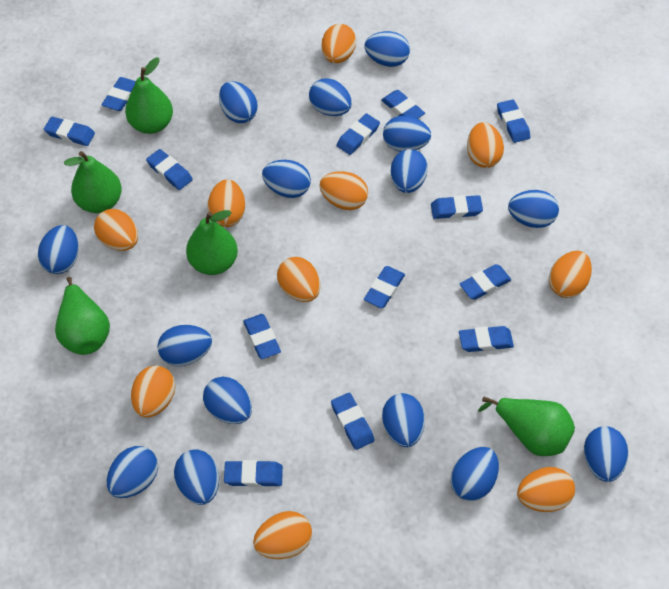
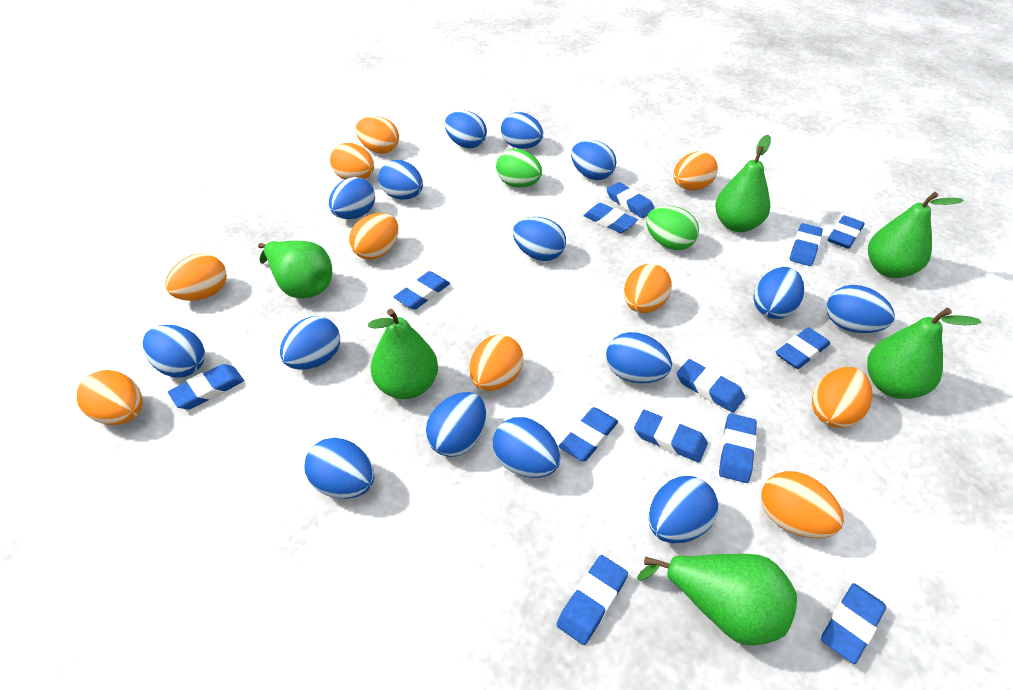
green egg: none = 0 -> [496,149,542,188] [646,206,699,250] = 2
green pear: [55,277,110,355] [64,151,122,213] [125,57,173,134] [186,210,238,275] [478,397,575,456] = 5 -> [258,241,332,298] [368,309,438,399] [637,554,797,646] [715,135,771,232] [867,308,982,399] [868,192,964,278] = 6

